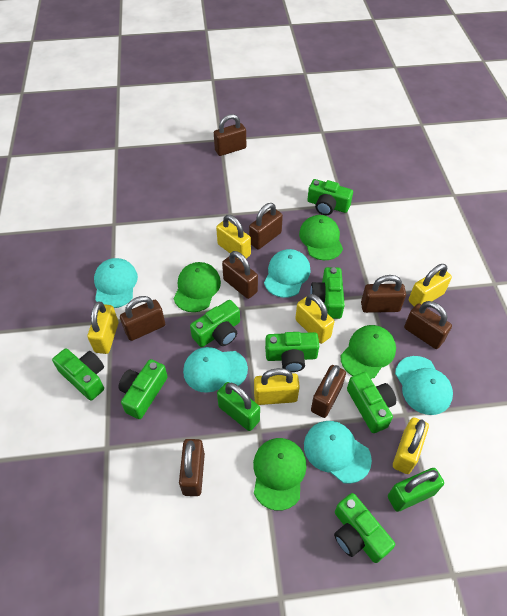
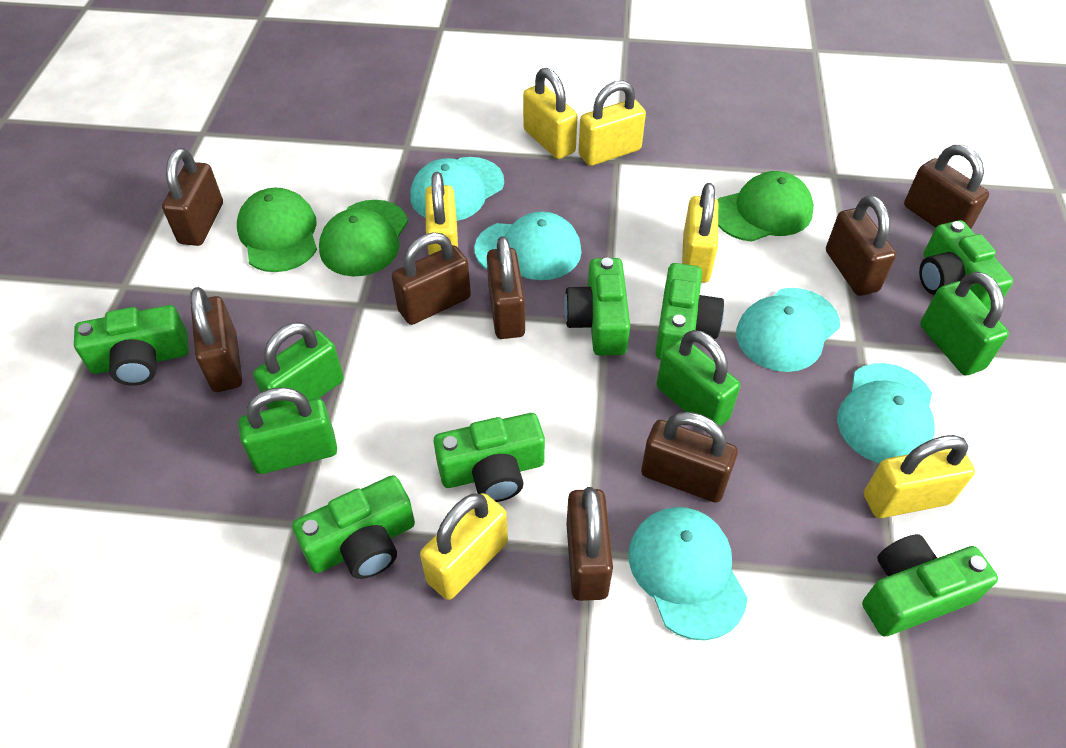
green camera: [52,348,104,401] [119,359,168,419] [190,300,240,347] [265,332,319,372] [307,179,353,215] [310,267,345,319] [334,493,395,563] [347,372,396,433] = 8 -> [74,305,188,386] [292,475,415,579] [433,413,545,502] [564,258,630,355] [655,263,724,359] [862,534,998,636] [919,220,1013,310] = 7
green cap: [173,262,221,312] [253,438,306,511] [299,215,343,260] [341,325,396,379] = 4 -> [237,188,317,272] [319,200,408,277] [718,171,814,242] = 3
green padlock: [217,382,260,431] [388,468,444,512] = 2 -> [238,387,337,474] [253,322,344,409] [656,330,740,426] [920,272,1009,375] = 4

